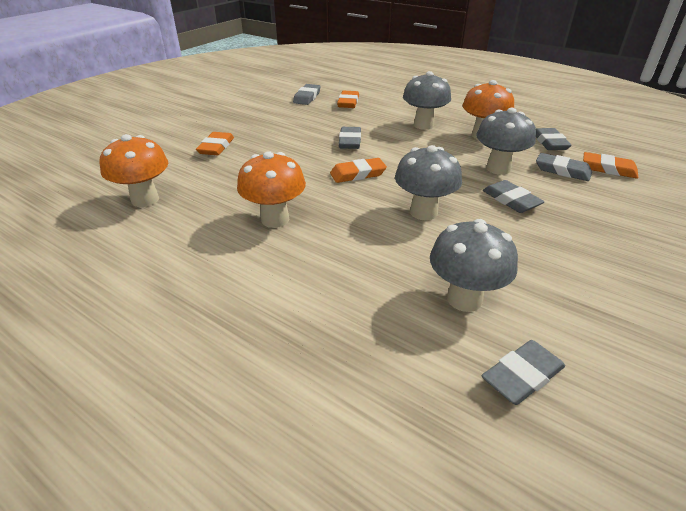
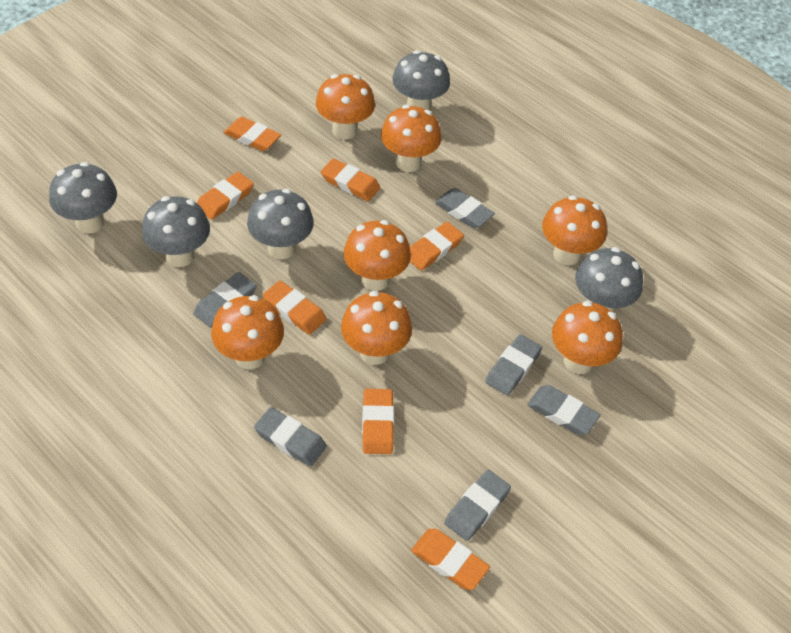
grey mushroom: [395,145,462,220] [403,71,451,130] [430,219,518,312] [476,108,536,175] = 4 -> [49,162,117,234] [142,196,210,267] [247,189,314,259] [392,50,450,110] [575,247,643,312] = 5
orange eraser: [196,132,234,155] [330,158,387,183] [337,91,359,108] [583,152,638,178] = 4 -> [197,172,254,220] [223,117,281,151] [263,281,326,335] [321,159,380,201] [362,389,394,454] [409,222,464,271] [411,529,490,590] = 7
orange mushroom: [100,134,168,207] [237,151,306,228] [462,80,514,140] = 3 -> [211,295,284,369] [316,74,375,139] [341,291,412,365] [343,220,411,291] [381,105,441,172] [542,195,607,265] [552,301,623,374] = 7

